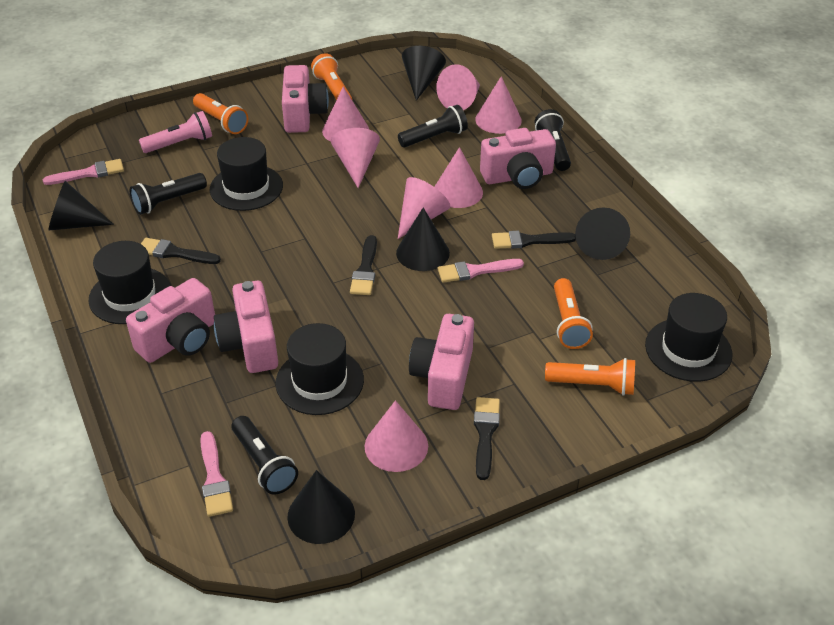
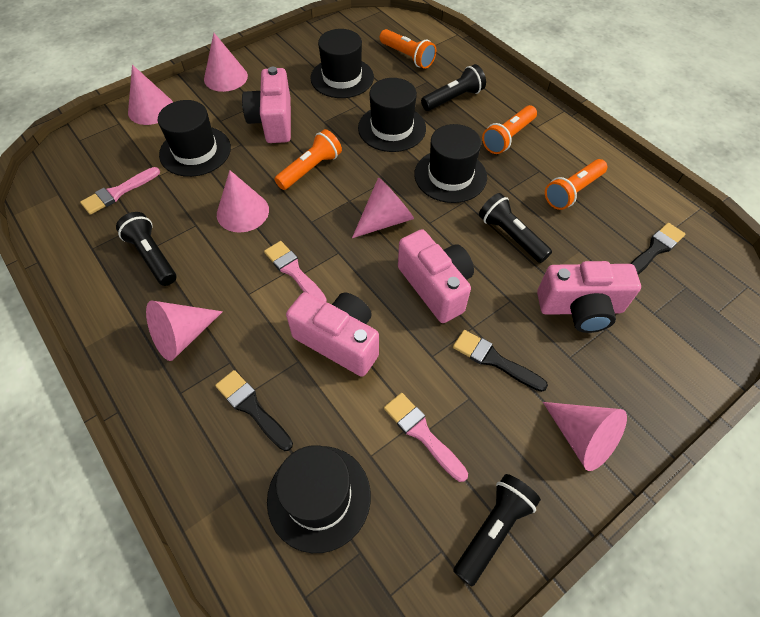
black brush: [141,238,221,264] [350,235,377,295] [474,397,500,480] [492,231,576,249] = 4 -> [215,370,293,451] [453,330,548,392] [630,223,685,275] = 3
black cone: [48,181,114,231] [287,470,355,544] [396,208,450,271] [402,46,446,101] [575,207,630,260] = 5 -> none = 0
black hat: [88,241,171,324] [210,137,283,211] [275,323,364,415] [645,293,732,382] = 4 -> [158,100,231,177] [267,445,371,553] [310,29,374,98] [358,78,426,152] [414,124,487,203] = 5
pink camera: [126,278,215,363] [214,281,278,373] [282,65,329,133] [409,314,474,410] [480,128,556,189] = 5 -> [242,67,291,143] [286,292,379,377] [398,229,474,323] [537,261,641,333] = 4
pink cone: [322,87,369,142] [331,128,380,188] [365,400,428,472] [398,177,450,239] [434,147,483,208] [436,64,480,110] [475,76,522,134] = 7 -> [128,65,173,125] [146,300,223,361] [204,33,248,92] [217,170,269,233] [352,178,414,238] [543,402,627,471] = 6
pink flashlight: [139,111,212,153] = 1 -> none = 0

